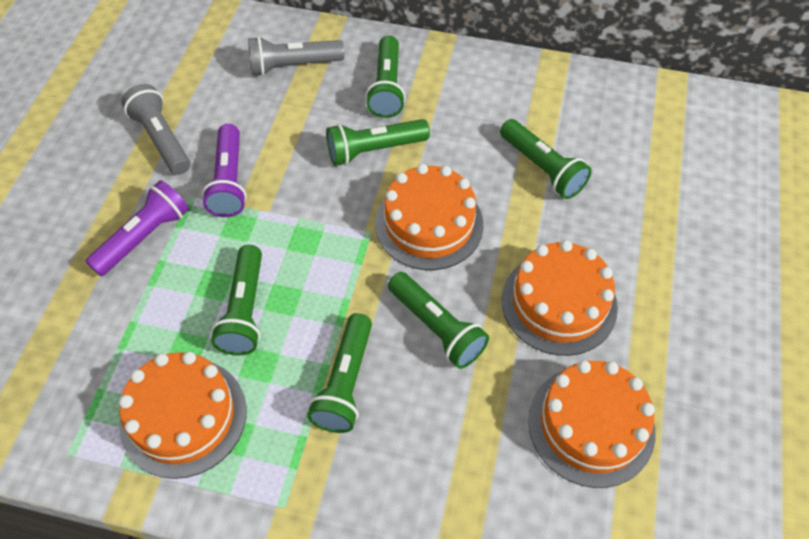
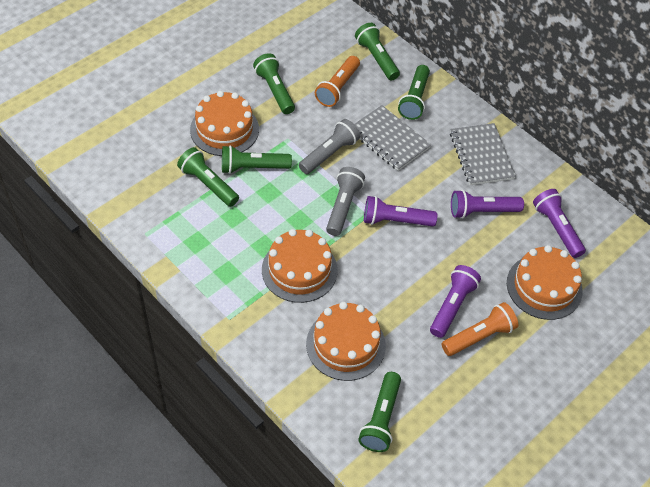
grey notebook: none = 0 -> [354,105,431,171] [450,123,516,185] = 2
orange flashlight: none = 0 -> [315,56,360,107] [441,302,518,356] = 2
purple flashlight: [85,180,189,276] [202,124,247,217] = 2 -> [364,196,437,226] [430,265,481,338] [451,190,524,219] [533,189,586,258] = 4

